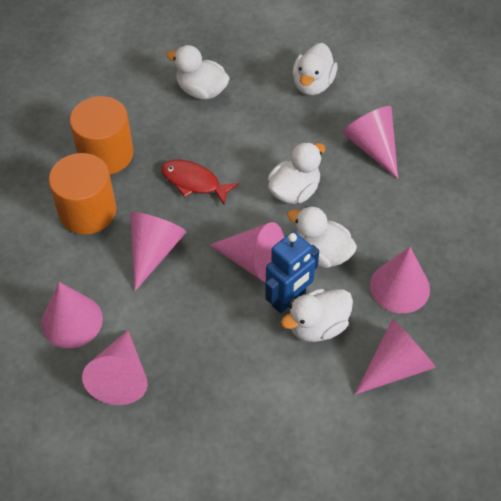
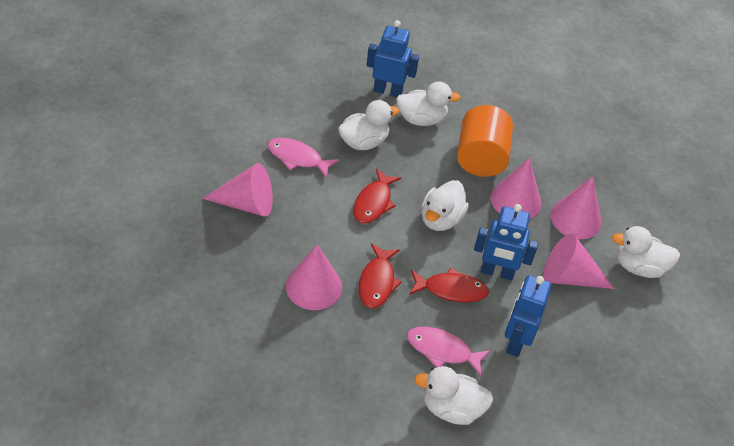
blue robot: [265,231,319,313] = 1 -> [366,20,419,97] [474,204,538,281] [505,275,551,357] = 3
orange cylinder: [49,153,116,234] [70,96,134,174] = 2 -> [457,105,513,177] = 1
pink cone: [41,282,103,348] [82,330,148,405] [130,212,186,291] [209,222,284,282] [342,106,398,179] [355,319,436,395] [370,247,430,313] = 7 -> [202,163,273,217] [286,244,342,310] [491,158,541,219] [543,233,615,289] [550,177,602,239] = 5
pink fish: none = 0 -> [268,138,339,178] [407,326,490,376] = 2
red fish: [161,160,239,205] = 1 -> [353,168,401,224] [359,243,402,308] [409,268,489,302] = 3

